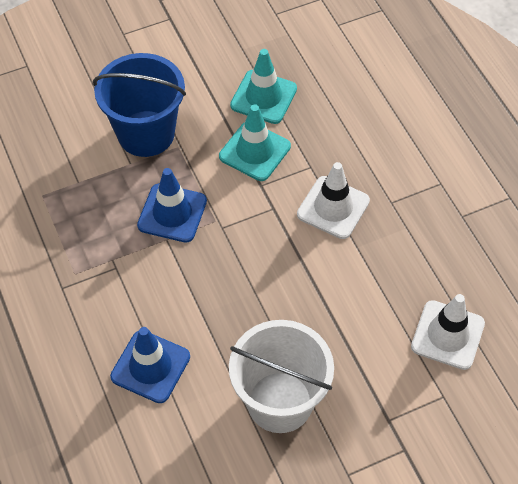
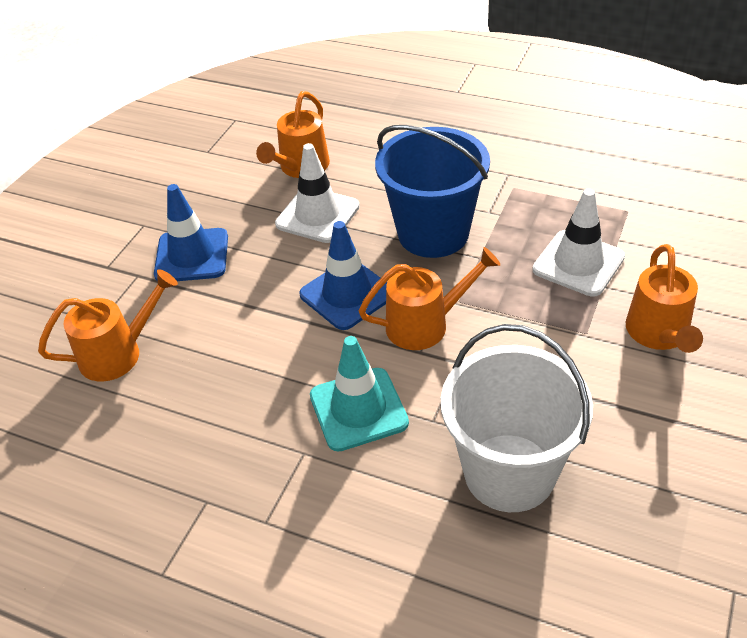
orange watering can: none = 0 -> [38,269,178,381] [256,91,330,178] [359,247,500,350] [626,244,703,353] = 4
turquoise traffic cone: [219,104,291,181] [230,49,297,124] = 2 -> [310,336,409,452] = 1

